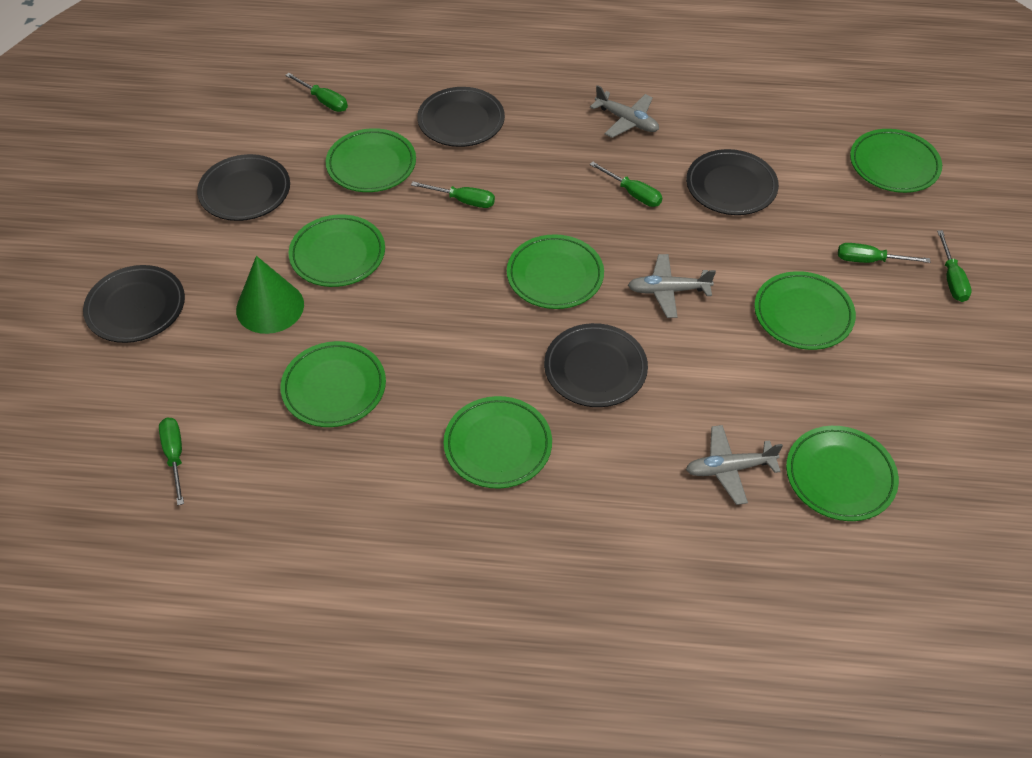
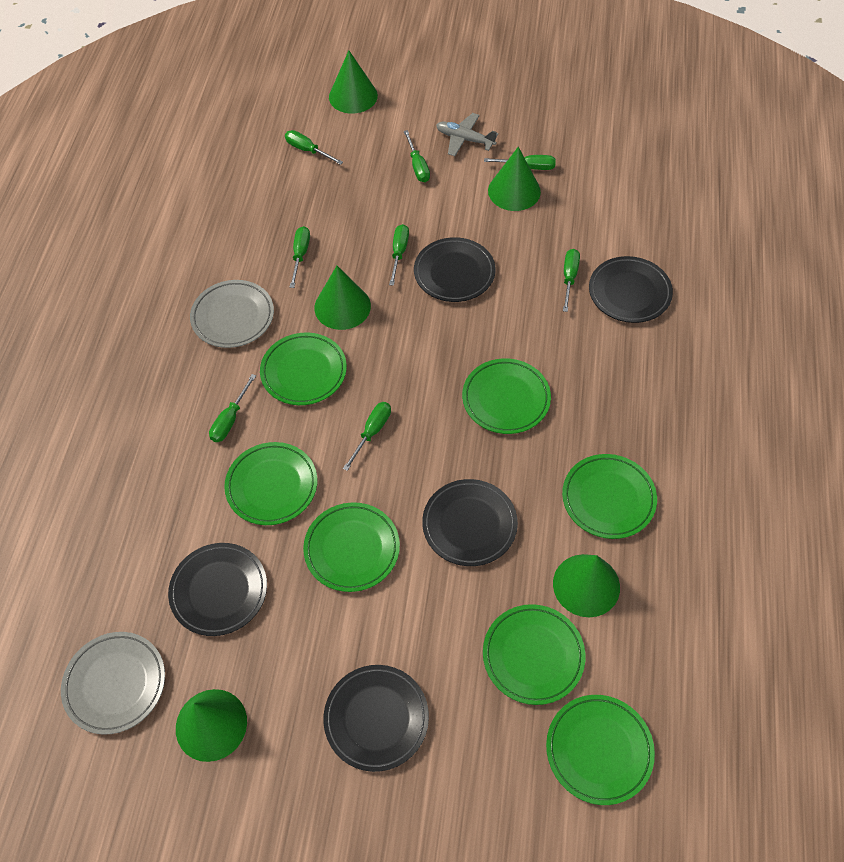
green cone: [236,256,304,334] = 1 -> [176,689,247,762] [314,266,371,330] [329,51,378,113] [488,147,541,211] [553,554,620,617] = 5
green plate: [280,341,386,427] [289,214,385,287] [326,128,416,192] [443,396,552,489] [507,234,604,309] [754,271,856,350] [786,426,899,521] [850,129,942,193] = 8 -> [224,442,317,525] [260,333,347,405] [303,502,400,592] [462,358,551,434] [483,604,586,705] [546,695,655,805] [562,454,657,539] = 7
green screwdriver: [159,418,184,505] [285,73,348,112] [411,181,495,208] [590,161,662,207] [838,243,930,263] [937,230,972,302] = 6 -> [209,374,256,442] [285,130,343,165] [290,226,310,288] [343,402,391,471] [389,224,409,286] [404,130,430,182] [484,155,556,170] [563,249,580,312] = 8
grey plane: [590,85,659,138] [628,254,716,318] [686,425,783,505] = 3 -> [436,113,498,156] = 1
grey plate: none = 0 -> [61,632,165,735] [190,280,274,348] = 2

